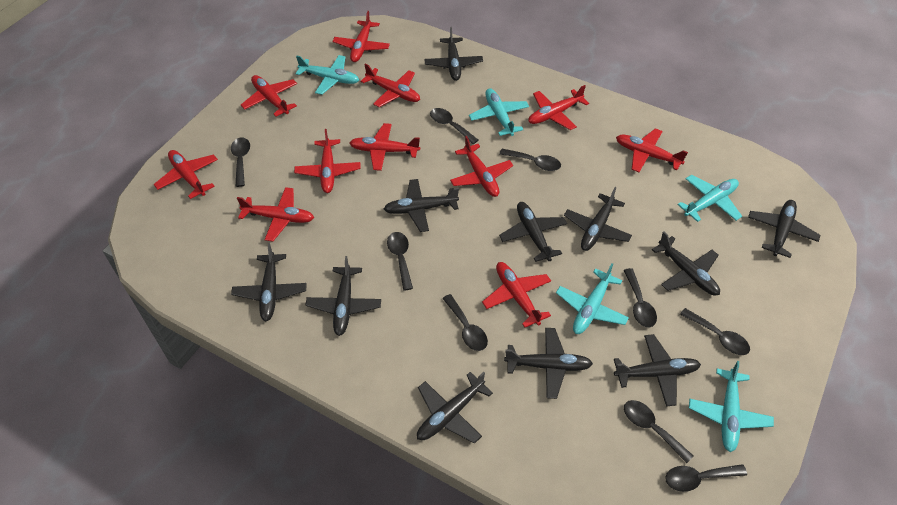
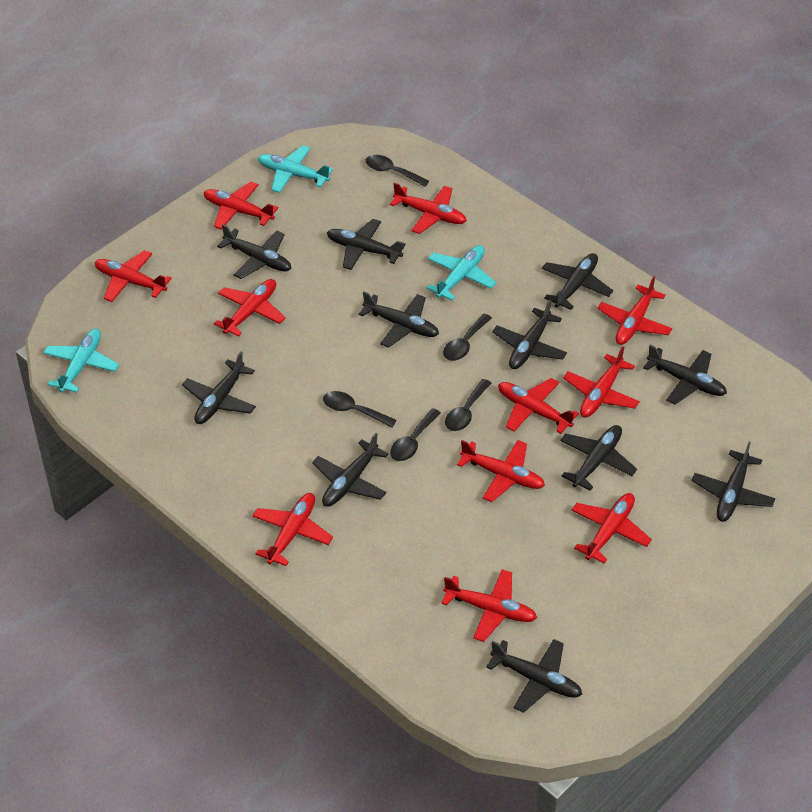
black spoon: [231,138,250,187] [387,232,413,291] [430,108,478,144] [442,294,488,351] [499,149,561,171] [624,268,657,327] [624,400,694,463] [665,464,747,492] [680,308,750,355] = 9 -> [323,391,397,427] [366,155,429,187] [390,408,441,461] [443,314,492,361] [445,379,491,431] = 5
turquoise plane: [296,55,359,95] [469,88,529,136] [556,263,629,334] [677,175,742,222] [689,361,774,452] = 5 -> [43,328,119,393] [258,146,333,193] [427,245,496,300] = 3

